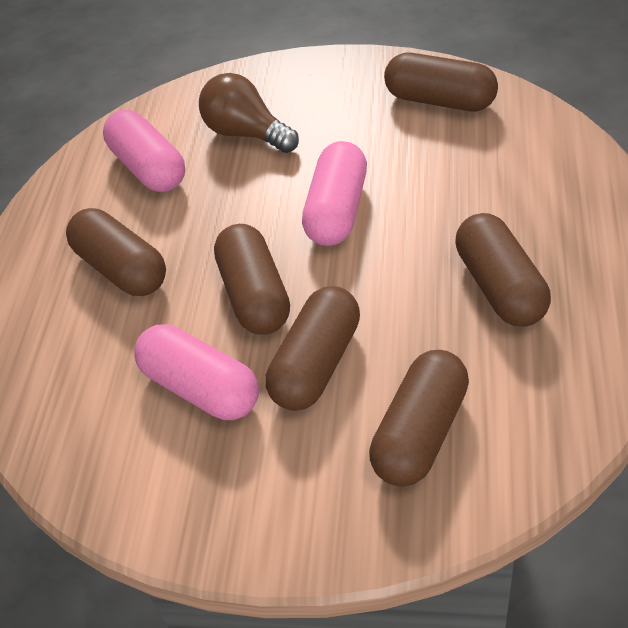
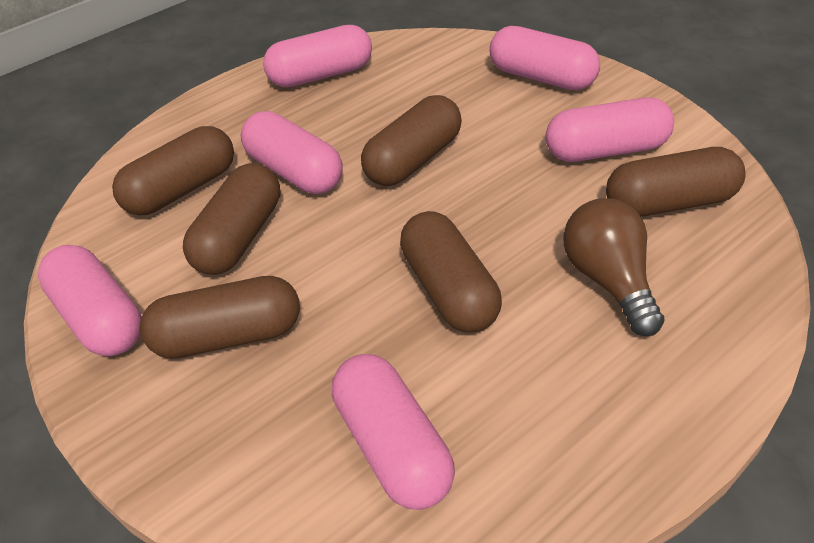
pink capsule: [103,110,185,192] [134,324,259,420] [302,141,367,246] = 3 -> [38,245,142,356] [241,111,343,194] [263,25,372,87] [332,354,455,510] [490,26,600,90] [546,97,674,162] = 6

